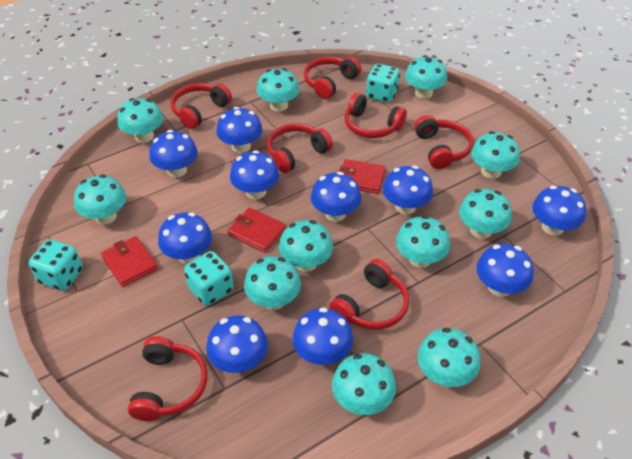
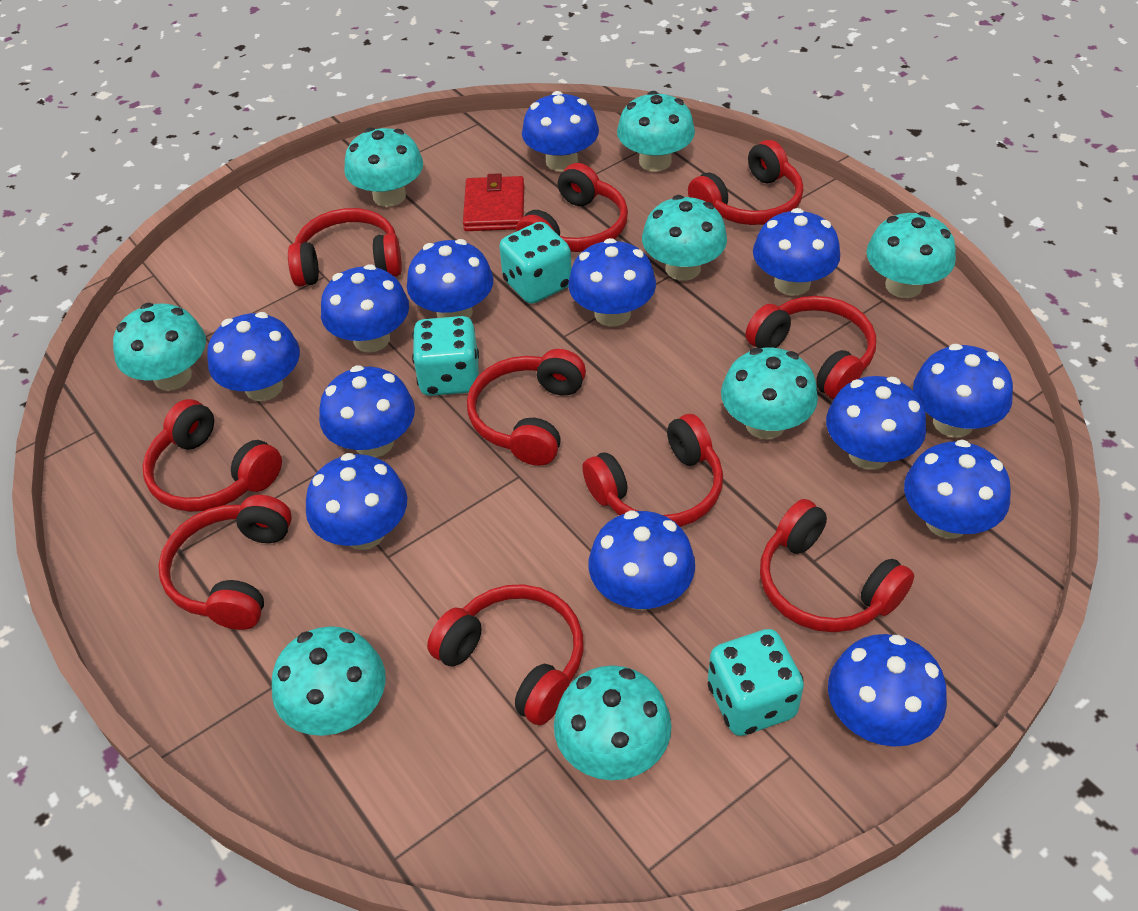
blue mushroom: [149,130,198,177] [158,212,212,264] [206,316,268,373] [216,107,262,153] [230,150,279,199] [293,307,353,365] [311,172,361,222] [383,166,433,214] [476,244,534,297] [532,185,586,236] = 10 -> [207,312,300,401] [306,453,407,550] [319,365,415,458] [321,264,409,353] [407,239,494,318] [522,91,599,171] [568,238,656,327] [588,511,695,610] [753,208,840,296] [826,376,926,470] [828,634,947,746] [904,440,1011,539] [913,344,1013,438] = 13
red headphones: [128,336,207,421] [170,83,232,129] [267,124,333,173] [304,57,361,99] [329,259,409,330] [345,93,407,138] [414,115,474,169] = 7 -> [142,399,282,512] [158,495,292,630] [288,208,402,287] [427,584,584,725] [467,349,586,466] [516,163,628,252] [582,414,723,527] [688,140,803,225] [746,296,876,400] [760,499,914,632] = 10
red wallet: [101,236,158,287] [228,208,286,253] [339,159,386,194] = 3 -> [463,173,524,231] = 1
turquoise mushroom: [74,174,126,225] [118,98,163,143] [244,256,301,310] [257,68,300,112] [279,220,333,272] [332,353,396,415] [396,215,450,268] [405,55,447,99] [418,328,480,387] [459,189,512,239] [471,131,520,179] = 11 -> [113,303,206,391] [272,626,386,736] [344,127,423,207] [554,665,672,780] [617,91,695,172] [642,195,727,281] [721,347,818,439] [866,211,956,298] = 8

